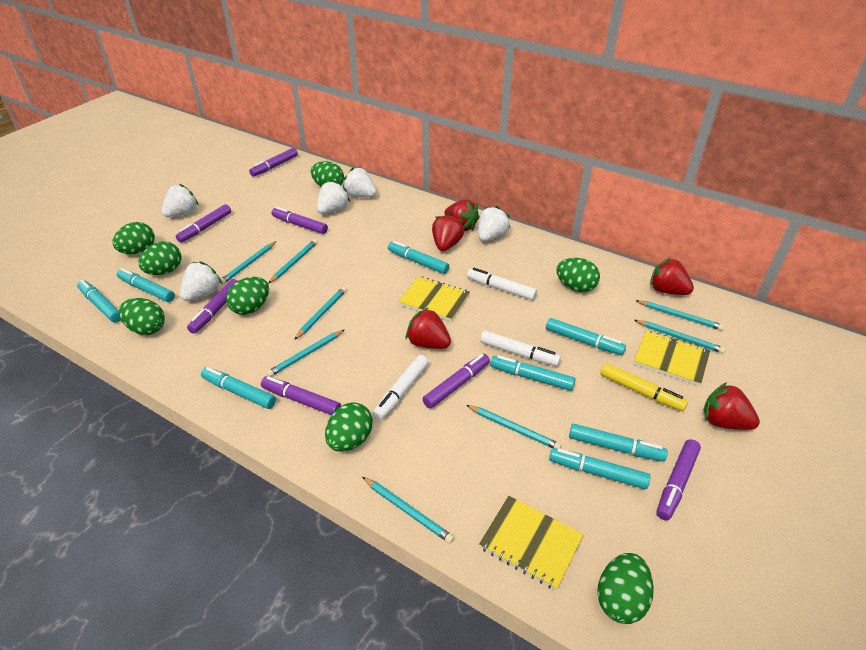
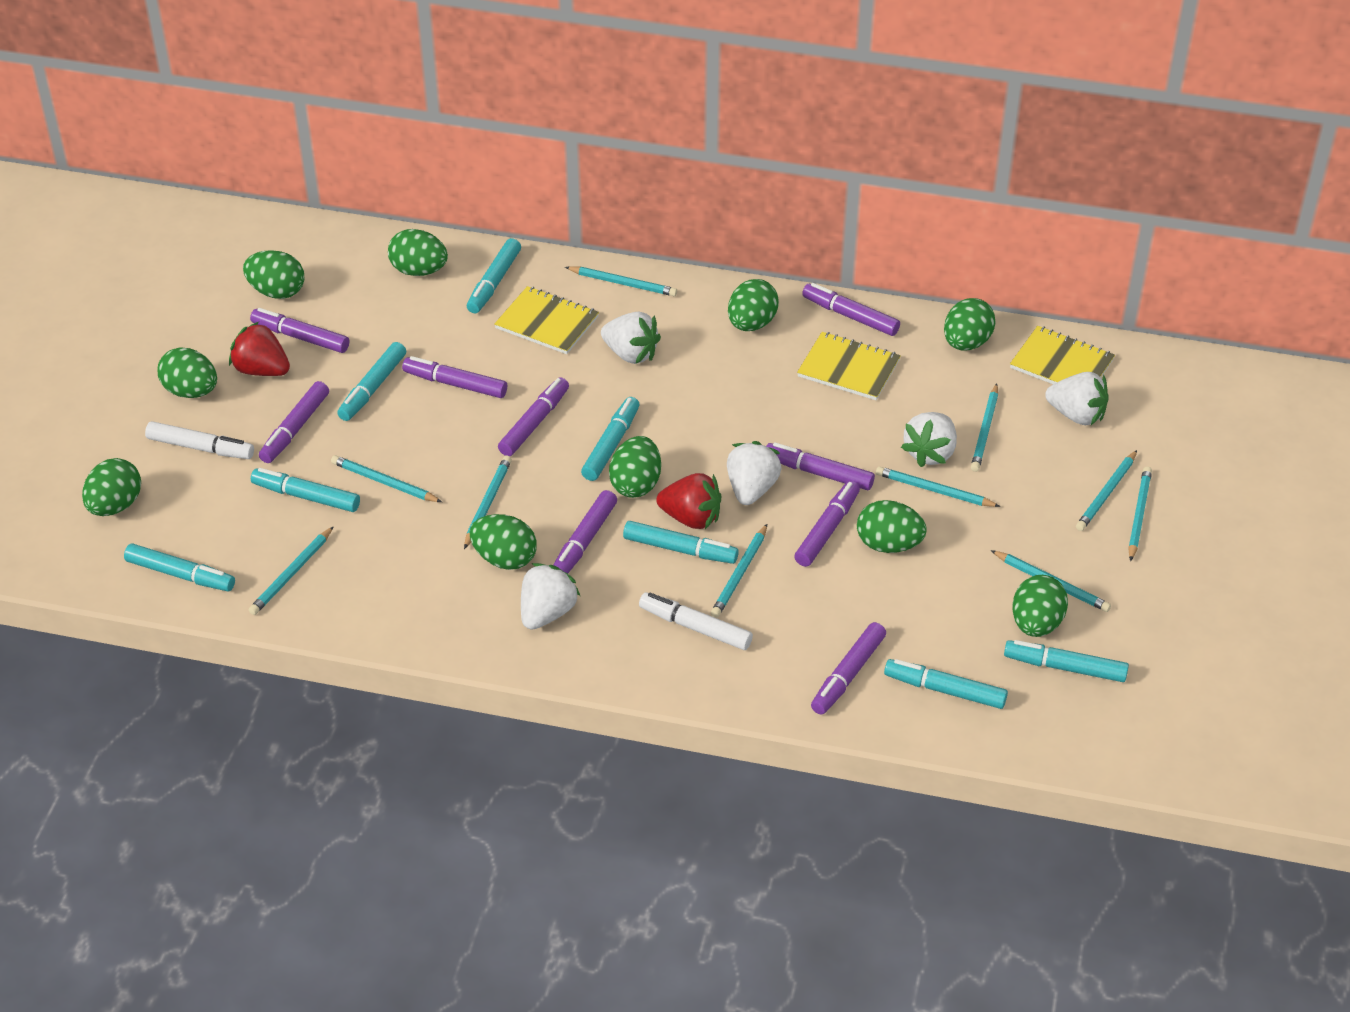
green egg: [113,222,155,254] [119,298,165,335] [138,241,182,275] [226,277,269,315] [311,161,344,187] [325,402,373,452] [556,258,600,292] [597,553,654,624] = 8 -> [82,458,141,516] [157,347,217,398] [243,250,304,299] [388,229,448,276] [470,514,537,570] [609,436,661,498] [728,279,779,331] [857,500,927,553] [944,298,996,350] [1012,575,1068,637] = 10
purple marker: [176,204,231,242] [187,279,237,333] [249,148,298,177] [261,376,341,415] [271,207,328,234] [423,354,490,409] [656,439,701,521] = 7 -> [250,308,349,353] [259,381,329,463] [402,356,507,398] [498,377,569,456] [553,490,617,574] [766,442,875,490] [794,481,860,567] [802,283,900,336] [811,622,886,714] = 9
red strawberry: [406,308,451,349] [432,213,464,251] [444,199,480,231] [650,258,694,295] [704,382,760,430] = 5 -> [229,322,290,376] [657,473,721,529] = 2
turquoise pencil: [221,241,276,284] [266,329,345,377] [268,239,318,284] [294,287,347,340] [362,477,454,543] [466,405,561,449] [634,320,726,354] [635,300,725,331] = 8 -> [249,526,334,615] [331,455,442,502] [464,456,512,549] [565,266,677,296] [711,524,767,618] [876,466,1001,507] [971,384,998,472] [991,550,1111,612] [1076,450,1137,531] [1128,467,1152,561] = 10
white marker: [373,355,428,420] [467,268,537,300] [480,330,561,366] = 3 -> [145,421,254,459] [639,592,753,650] = 2
yellow marker: [600,363,688,411] = 1 -> none = 0

